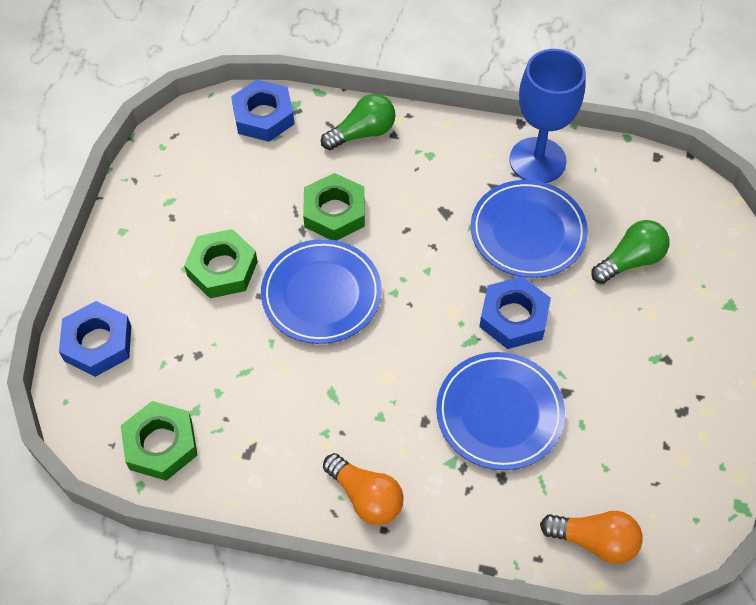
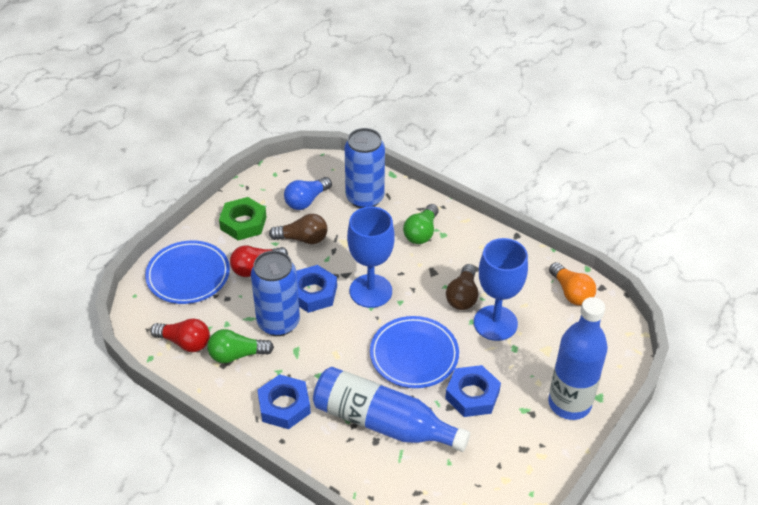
blue bottle: none = 0 -> [313,367,470,452] [548,297,608,420] = 2
blue can: none = 0 -> [251,251,300,336] [345,128,385,208] = 2
blue goblet: [510,49,586,183] = 1 -> [347,206,395,308] [474,238,528,341] = 2
blue light bulb: none = 0 -> [284,177,332,210] = 1
blue plate: [261,239,382,344] [436,352,565,470] [471,180,588,278] = 3 -> [145,240,230,304] [370,316,459,388] = 2
brown light bulb: none = 0 -> [269,214,328,244] [446,264,478,310] = 2
green nut: [121,401,197,481] [184,229,258,298] [303,173,365,240] = 3 -> [219,197,267,240] = 1
orange light bulb: [323,453,404,525] [540,511,643,564] = 2 -> [549,262,596,306] = 1
red light bulb: none = 0 -> [150,318,210,352] [230,245,288,277] = 2

